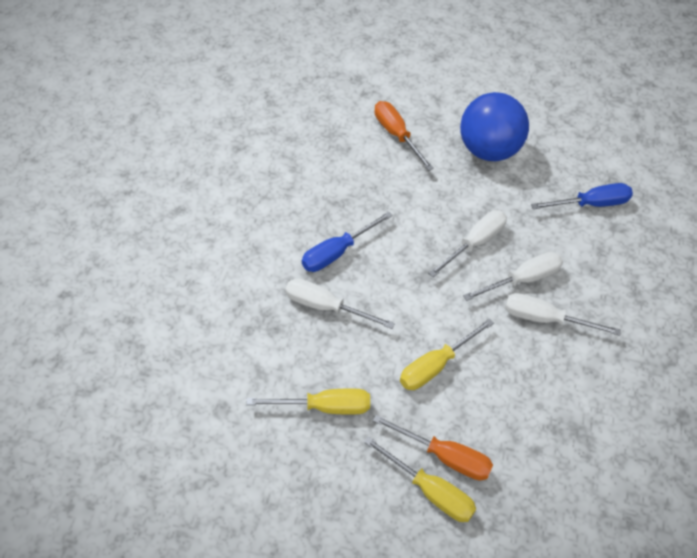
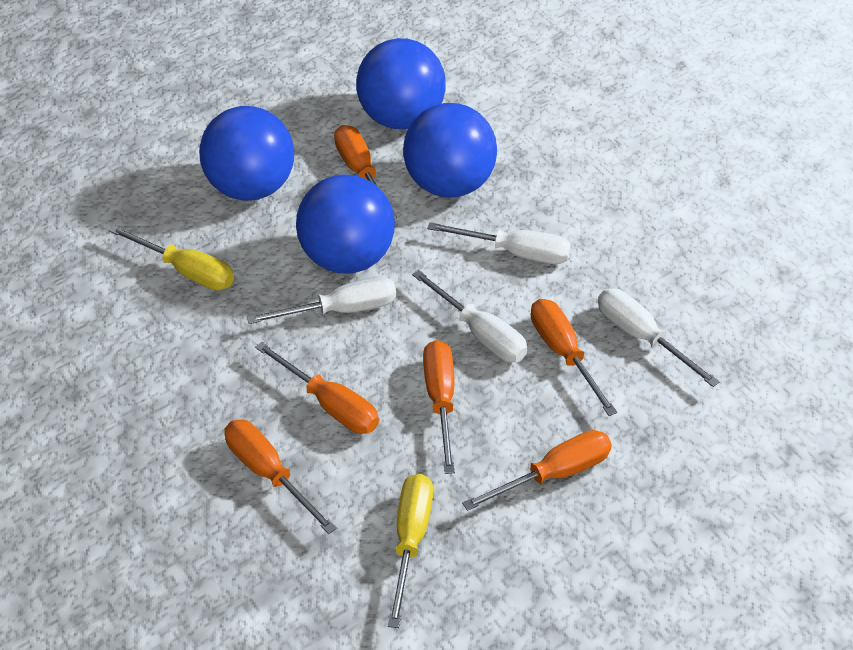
blue ball: [460,92,529,161] = 1 -> [199,106,294,201] [296,175,395,274] [356,38,446,129] [403,103,497,198] = 4
blue screwdriver: [302,211,393,272] [531,183,633,209] = 2 -> none = 0
orange screwdriver: [373,415,493,480] [374,101,434,171] = 2 -> [225,420,337,534] [255,342,379,434] [334,125,397,219] [423,340,455,474] [462,430,612,511] [531,299,617,416] = 6
yellow screwdriver: [246,388,370,415] [364,436,476,522] [400,319,494,390] = 3 -> [109,225,234,290] [388,474,433,628] = 2

